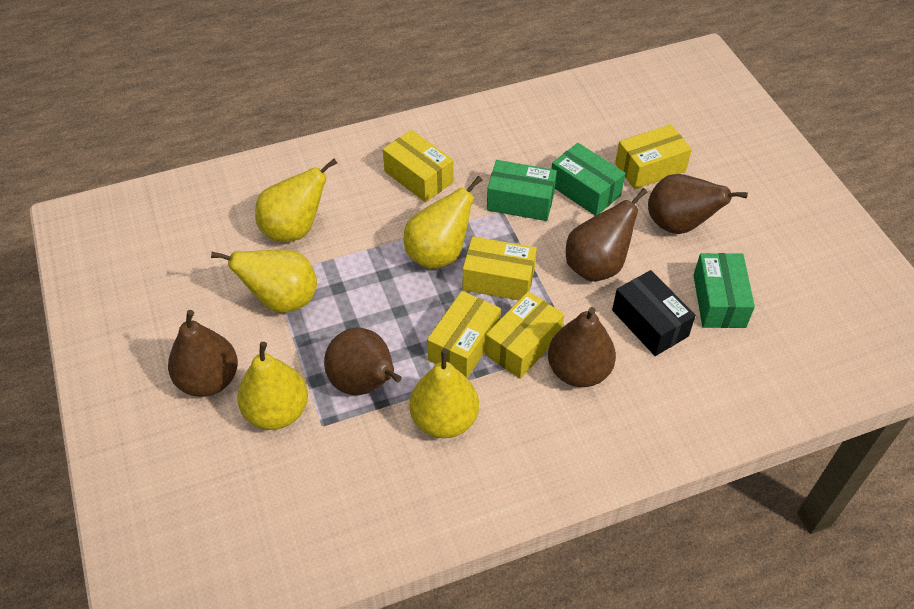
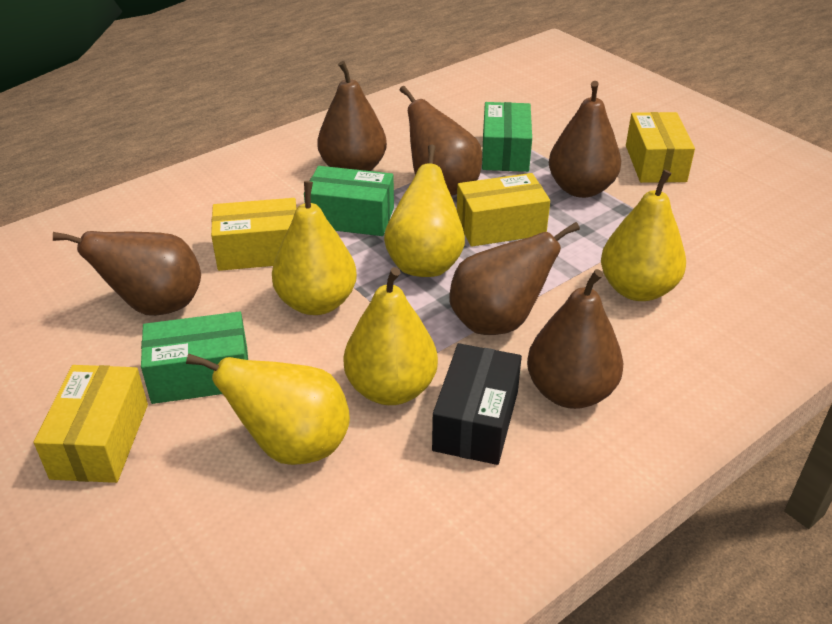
brown pear: [168,310,238,397] [324,327,402,395] [548,307,616,387] [566,188,647,282] [648,174,748,234] = 5 -> [53,231,201,316] [317,61,387,171] [400,86,482,196] [449,222,580,335] [527,269,624,409] [549,81,621,198] = 6
yellow box: [383,130,454,202] [427,291,501,378] [463,236,537,300] [485,291,564,379] [615,124,692,189] = 5 -> [34,365,148,483] [211,198,297,271] [457,173,550,247] [626,112,695,183] = 4

